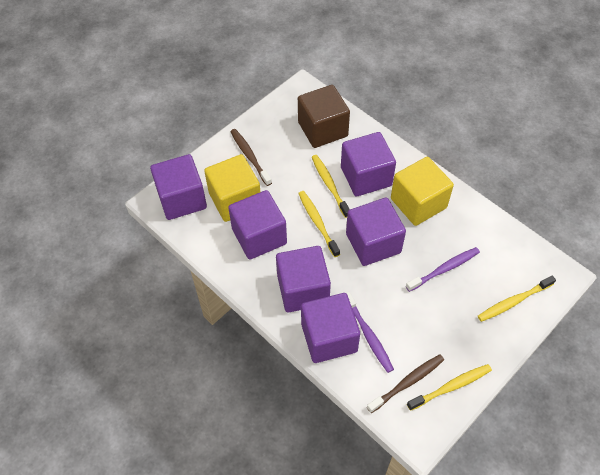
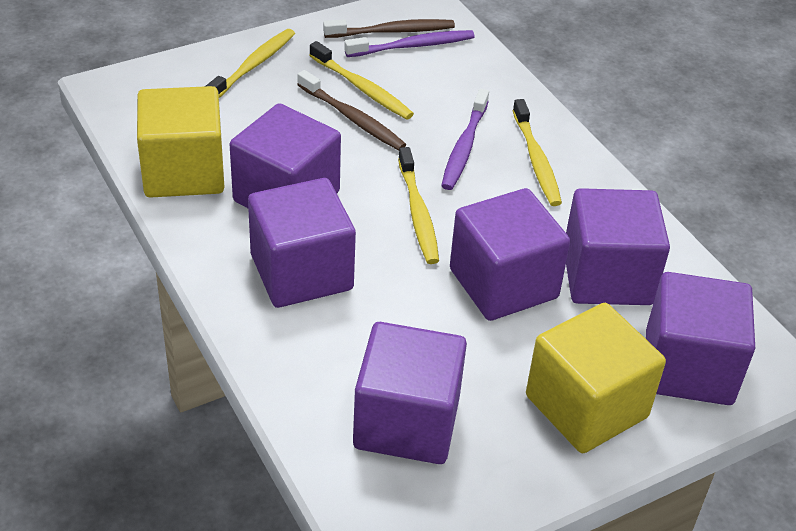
brown cube: [298,85,350,148] = 1 -> none = 0

